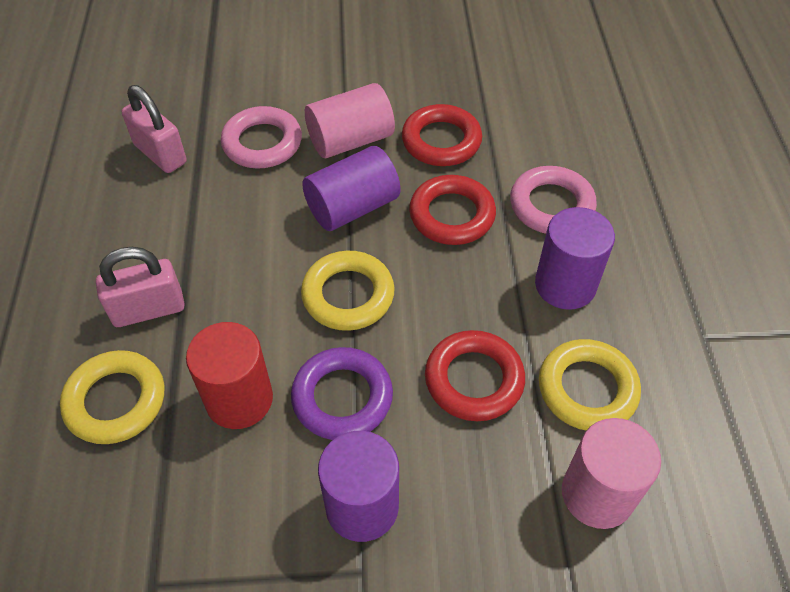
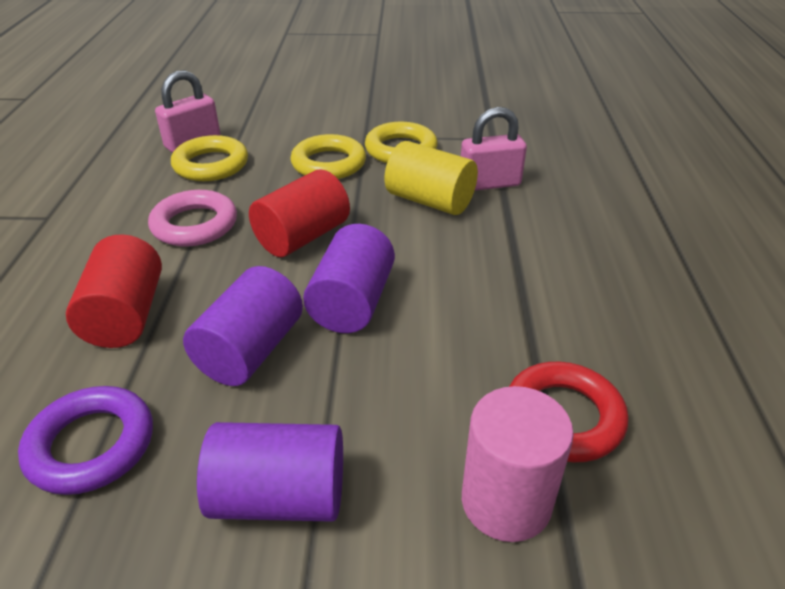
pink cylinder: [305,83,395,158] [562,418,661,529] = 2 -> [462,386,574,542] = 1
pink ring: [221,106,302,169] [510,166,597,234] = 2 -> [148,190,237,247] = 1
red cylinder: [186,322,273,429] = 1 -> [66,234,162,348] [249,169,350,257] = 2
red ring: [402,104,482,166] [409,175,496,245] [425,330,525,421] = 3 -> [509,362,629,462] = 1
yellow cylinder: none = 0 -> [385,141,478,215] = 1

